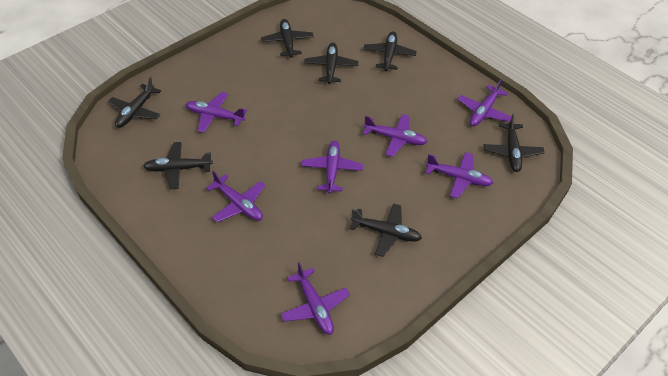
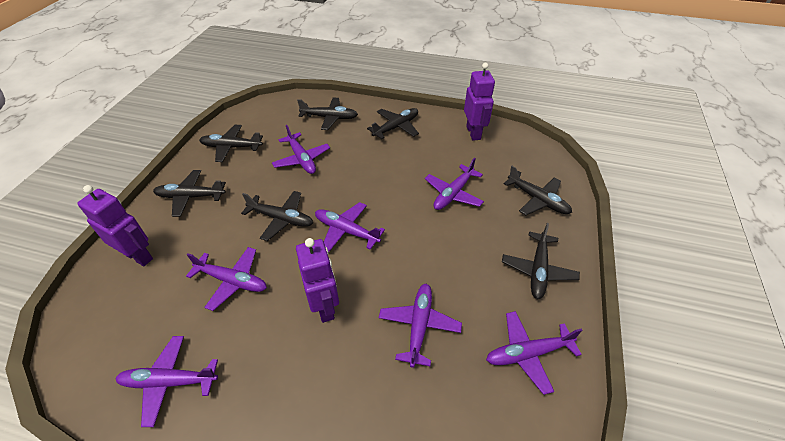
purple robot: none = 0 -> [77,185,153,266] [296,238,339,323] [464,63,495,141] = 3

